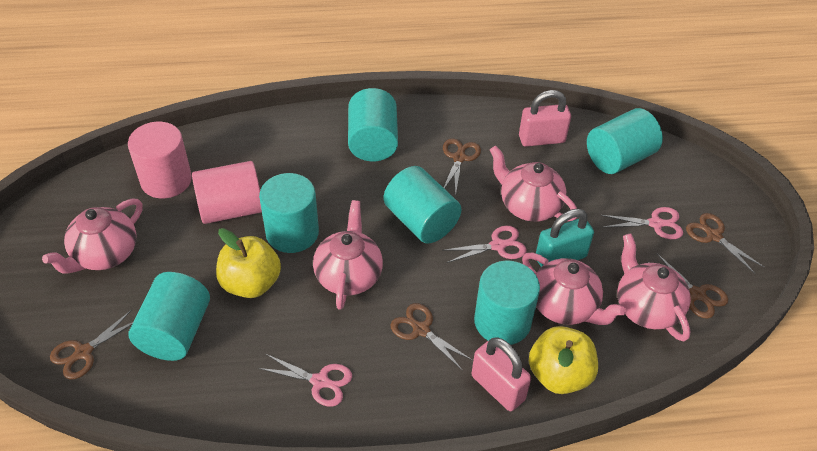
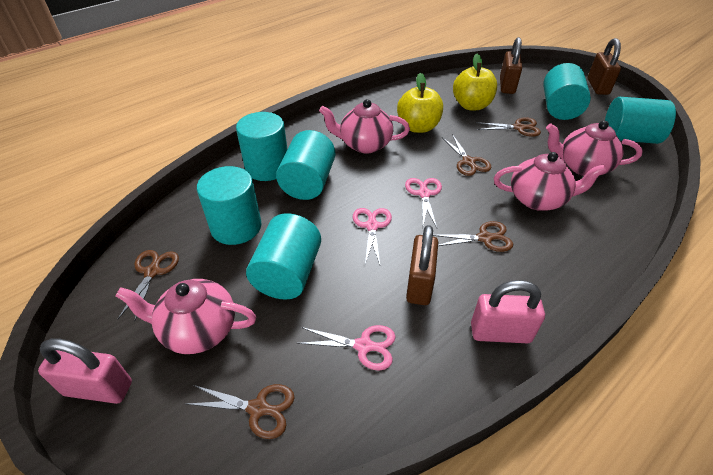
brown padlock: none = 0 -> [406,225,438,305] [500,37,522,94] [588,38,621,95] = 3
pink cylinder: [128,122,192,198] [192,161,262,224] = 2 -> none = 0
pink teapot: [42,199,143,274] [313,200,383,310] [490,146,577,222] [522,253,626,325] [617,233,691,342] = 5 -> [116,279,256,354] [319,99,410,153] [494,152,606,211] [546,121,643,176] = 4
turquoise padlock: [536,209,594,267] = 1 -> none = 0

